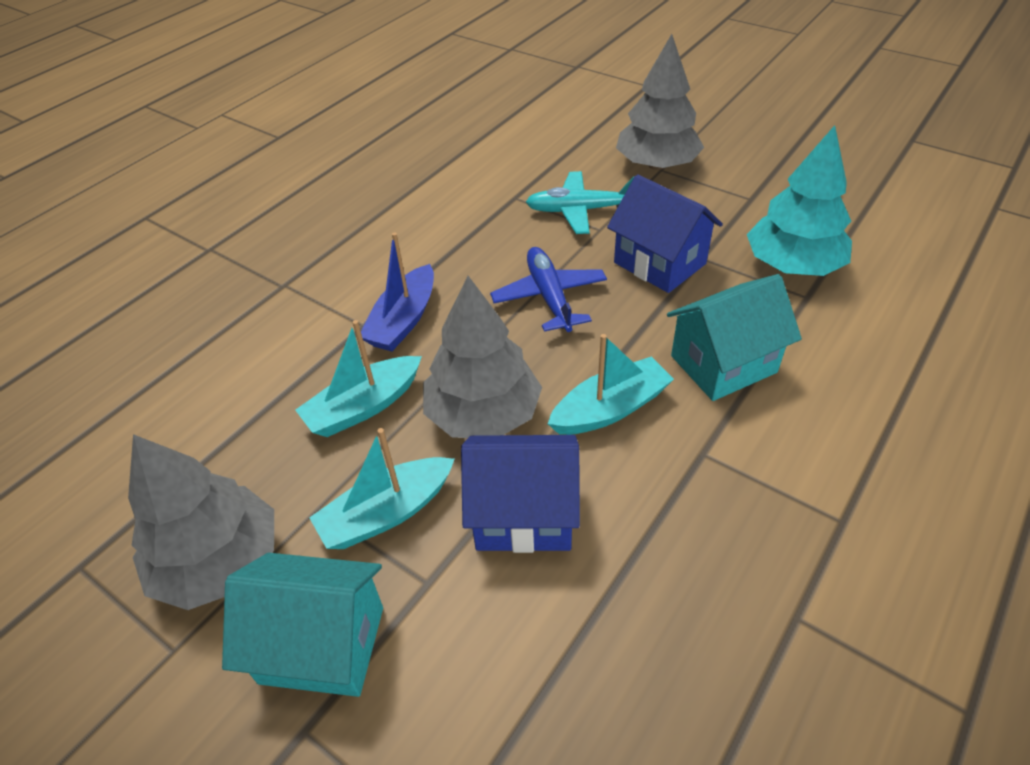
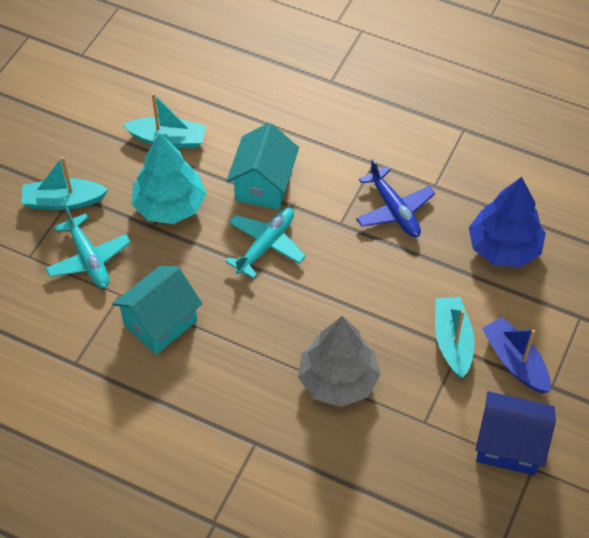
blue house: [461,435,580,553] [607,174,723,293] = 2 -> [476,391,556,476] = 1
blue tree: none = 0 -> [469,177,546,267] = 1
grey tree: [128,434,274,610] [423,276,542,438] [616,34,704,170] = 3 -> [298,316,381,407] = 1
turquoise plane: [526,171,635,234] = 1 -> [45,206,131,288] [225,208,306,279] = 2

